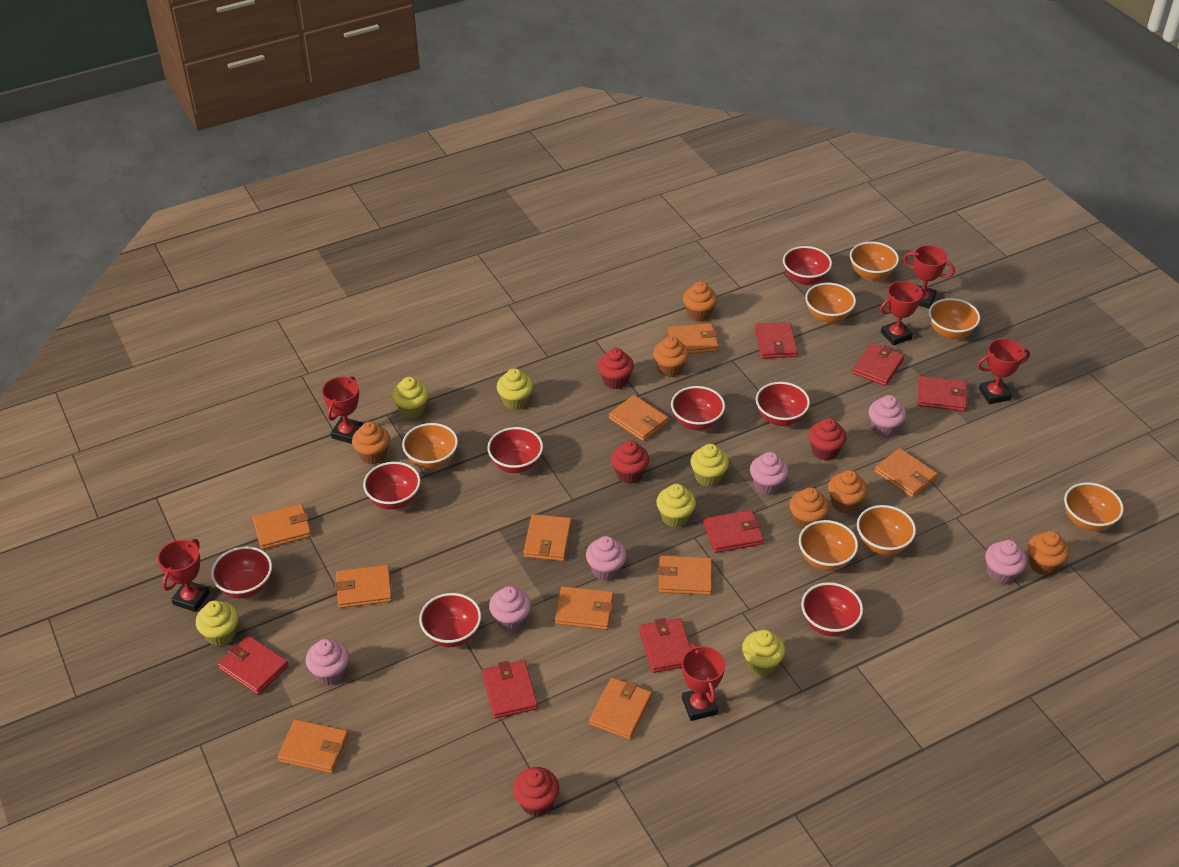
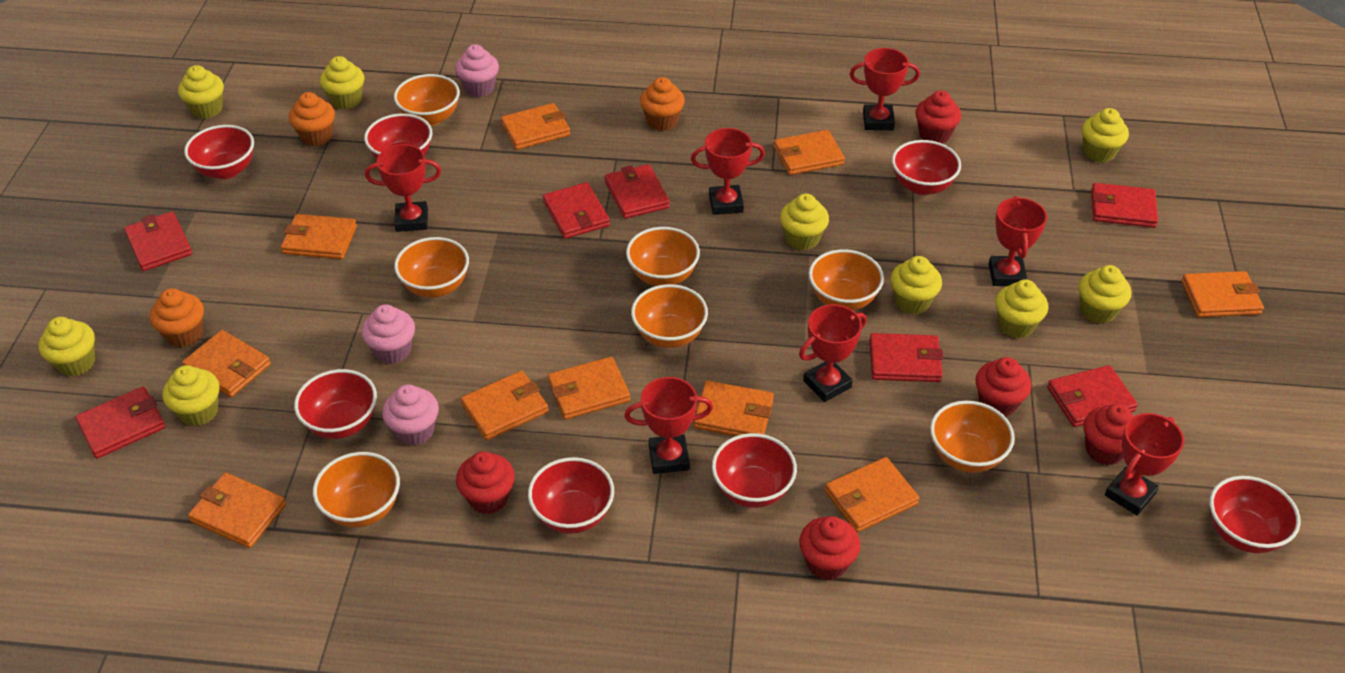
orange cupcake: [352,422,390,464] [653,336,689,377] [683,281,717,322] [789,487,829,530] [828,470,868,514] [1028,531,1069,576] = 6 -> [150,288,204,348] [289,92,335,146] [640,77,685,131] = 3
pink cupcake: [306,639,349,685] [489,586,531,632] [586,536,627,581] [750,452,789,495] [869,395,906,437] [985,540,1027,584] = 6 -> [361,304,415,364] [382,384,439,446] [455,44,499,97] = 3
red bowl: [211,546,272,599] [363,462,421,510] [419,593,481,647] [487,427,543,473] [671,386,725,430] [756,382,810,426] [783,246,832,285] [801,582,863,636] = 8 -> [184,125,254,179] [294,369,377,439] [364,113,432,159] [528,457,614,534] [712,433,797,508] [892,140,961,195] [1209,476,1301,553] = 7
red cupcake: [513,767,559,816] [598,348,634,389] [611,441,649,484] [808,418,847,461] = 4 -> [456,451,515,514] [799,516,860,580] [915,91,961,144] [976,357,1031,417] [1084,404,1134,466] = 5
red trophy: [158,539,210,612] [322,376,363,444] [682,644,725,721] [880,281,926,346] [903,245,955,308] [978,339,1030,404] = 6 -> [365,144,441,232] [624,377,713,474] [691,128,765,215] [799,304,867,402] [850,48,920,130] [989,196,1047,286] [1105,413,1184,516] = 7
yellow cupcake: [196,600,239,646] [392,377,429,419] [497,368,533,410] [656,484,696,528] [691,444,729,487] [742,630,785,676] = 6 -> [39,317,95,376] [163,365,219,426] [178,65,224,119] [320,56,364,109] [780,194,829,250] [890,256,942,314] [995,279,1048,338] [1078,265,1132,324] [1082,108,1129,163] = 9

